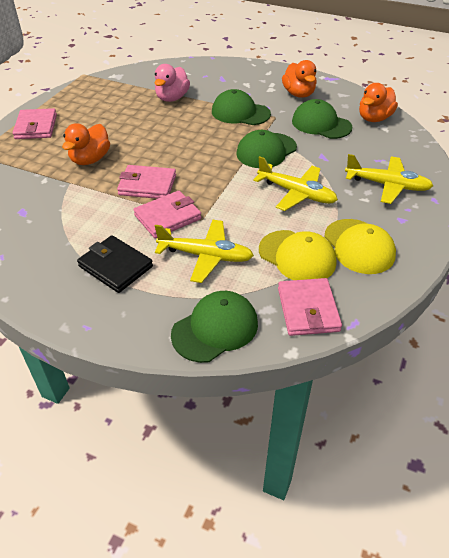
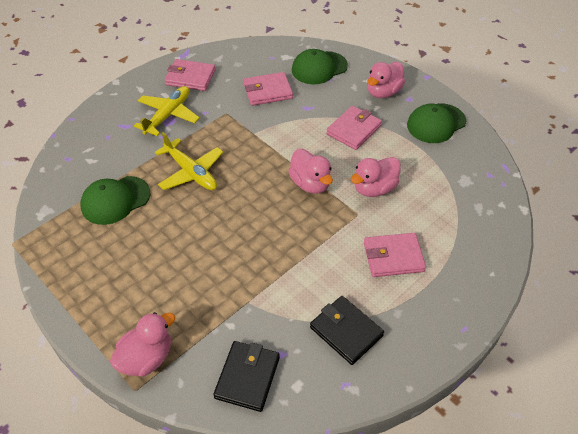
black wallet: [77,235,153,293] = 1 -> [213,341,280,412] [310,296,384,365] = 2
green cap: [171,291,258,363] [212,89,271,125] [236,130,297,168] [292,99,352,139] = 4 -> [81,176,150,225] [292,49,348,84] [407,103,466,143] = 3
orange duck: [62,123,110,165] [282,60,317,98] [359,83,398,122] = 3 -> none = 0
pink duck: [155,64,190,102] = 1 -> [110,312,175,377] [288,149,333,194] [350,157,401,197] [367,62,405,98] = 4
yellow cap: [259,230,336,280] [325,219,396,274] = 2 -> none = 0
yellow plane: [155,220,254,283] [253,156,338,211] [345,154,433,204] = 3 -> [134,86,200,136] [155,132,223,190] = 2

